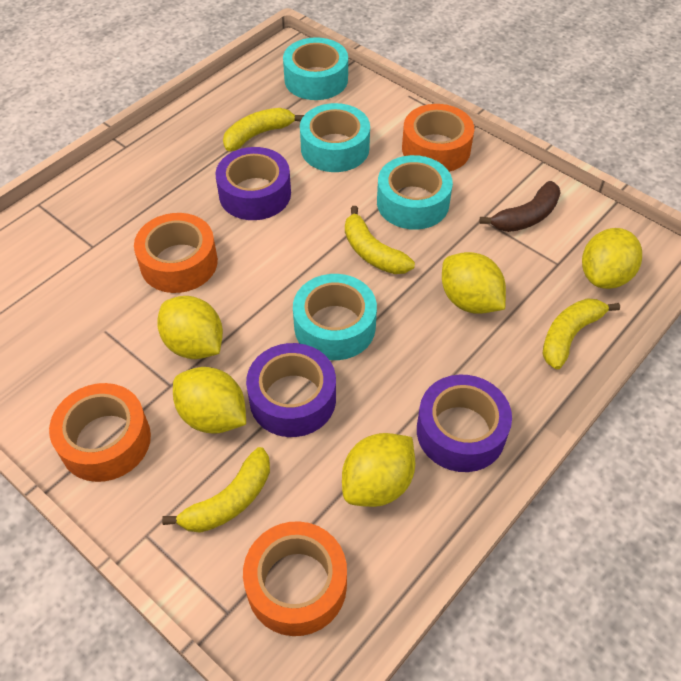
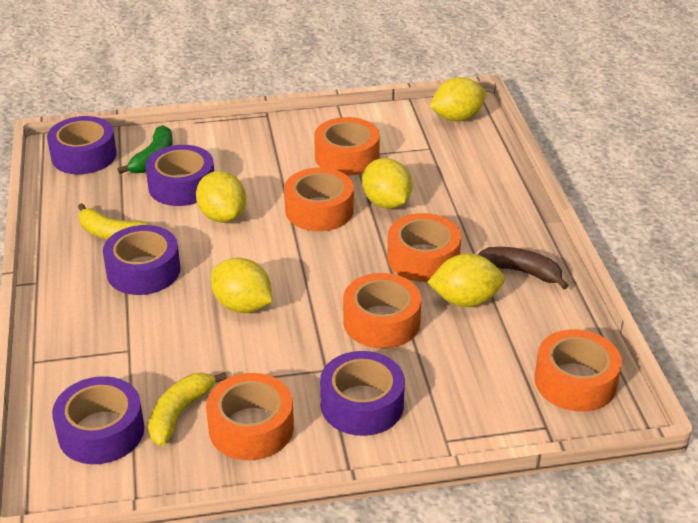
green banana: none = 0 -> [118,125,173,174] = 1
orange tape: [49,383,151,482] [134,213,218,293] [243,521,347,636] [402,104,474,172] = 4 -> [206,373,294,460] [284,168,354,231] [314,117,380,176] [343,273,422,348] [387,213,461,282] [534,329,622,412] = 6
purple tape: [215,147,291,220] [246,343,336,437] [417,375,512,472] = 3 -> [47,116,117,174] [52,376,144,464] [103,225,181,295] [145,145,214,206] [320,351,405,436] = 5
turquoise tape: [283,37,348,100] [293,274,377,360] [300,103,370,172] [377,155,453,230] = 4 -> none = 0
yellow banana: [162,447,270,533] [223,108,304,151] [345,206,415,274] [542,298,620,370] = 4 -> [78,203,152,240] [148,372,227,446] = 2

